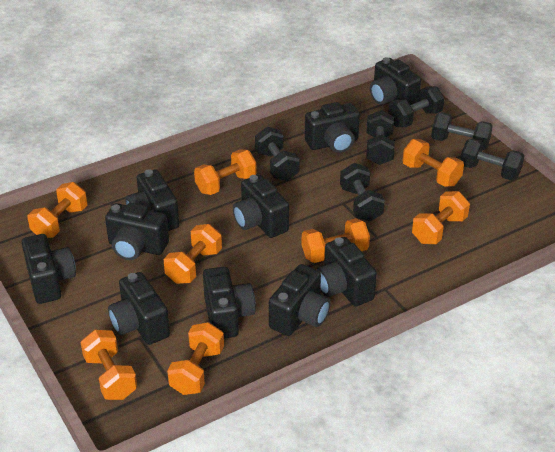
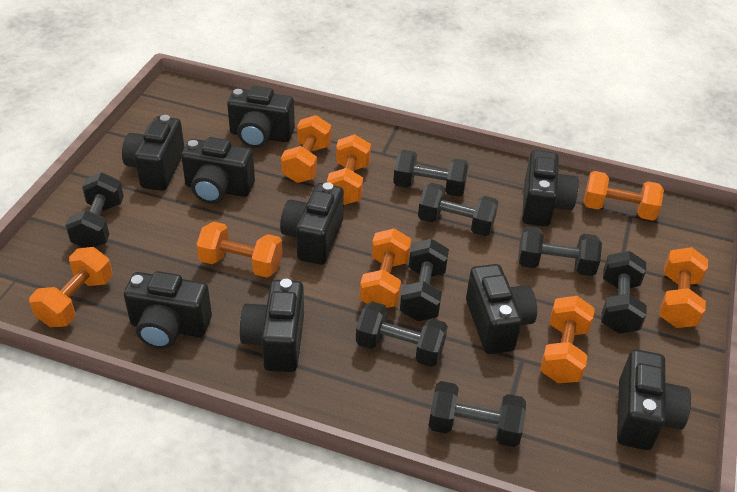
black camera: [22,234,76,304] [105,203,169,260] [108,272,170,345] [126,169,179,231] [203,267,256,339] [233,175,289,238] [269,264,331,336] [305,102,360,153] [316,237,377,307] [370,57,421,105] = 10 -> [122,115,185,191] [124,271,212,349] [181,137,255,204] [227,86,295,148] [240,279,304,372] [280,182,344,265] [466,264,537,354] [522,150,579,227] [617,349,691,450] = 9
black dumbbell: [255,127,300,181] [340,163,385,222] [366,110,395,165] [388,86,445,127] [431,112,493,150] [460,138,524,181] = 6 -> [65,172,124,248] [356,301,448,367] [393,150,469,197] [400,238,449,321] [418,183,499,236] [429,381,526,447] [518,226,602,276] [601,251,647,334] = 8

